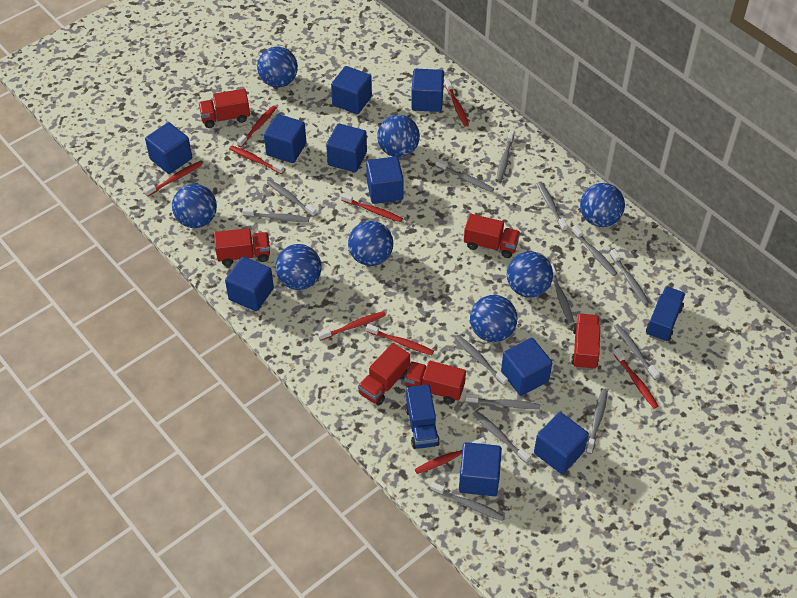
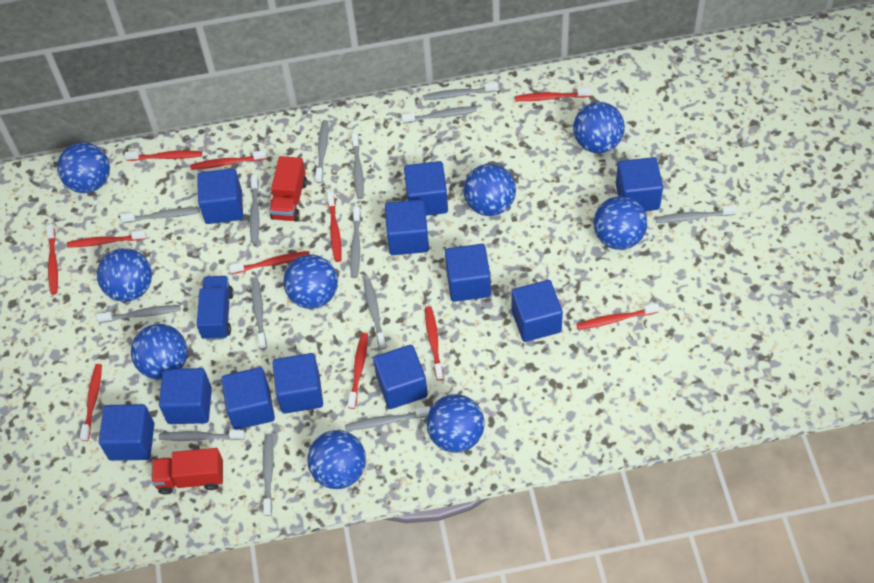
blue ball: [172,184,217,228] [257,47,298,88] [276,244,322,290] [348,221,393,266] [377,115,420,157] [470,295,518,342] [507,251,553,298] [580,183,625,227] = 8 -> [57,142,110,193] [97,248,152,302] [131,324,188,379] [283,254,338,309] [307,430,366,489] [426,394,485,453] [463,164,516,216] [573,102,625,153] [594,196,647,250] = 9
blue cube: [145,122,192,174] [225,257,274,311] [264,114,306,163] [326,124,367,172] [331,66,372,114] [366,156,404,204] [411,69,444,112] [459,442,502,496] [501,338,552,396] [534,412,589,474] = 10 -> [98,404,154,461] [159,368,212,424] [197,168,243,224] [221,367,275,430] [272,353,323,414] [373,345,428,409] [385,199,429,255] [404,161,448,216] [445,244,491,302] [511,280,563,342] [616,157,663,211] = 11
blue truck: [405,384,440,449] [646,286,685,342] = 2 -> [197,276,234,340] = 1
red toothbrush: [144,162,202,197] [229,146,284,174] [237,106,277,147] [318,311,386,340] [341,193,403,222] [366,324,434,355] [415,437,486,474] [445,79,469,127] [613,348,658,409] = 9 -> [47,224,58,295] [67,230,146,248] [80,364,102,441] [125,151,202,161] [190,150,267,170] [229,251,310,274] [327,192,342,262] [348,333,368,409] [425,306,443,380] [515,88,591,101] [576,303,659,330] = 11
red truck: [198,89,250,128] [214,228,270,266] [358,343,410,406] [404,361,466,404] [464,214,520,258] [571,314,600,370] = 6 -> [151,448,223,495] [269,156,307,222] = 2

